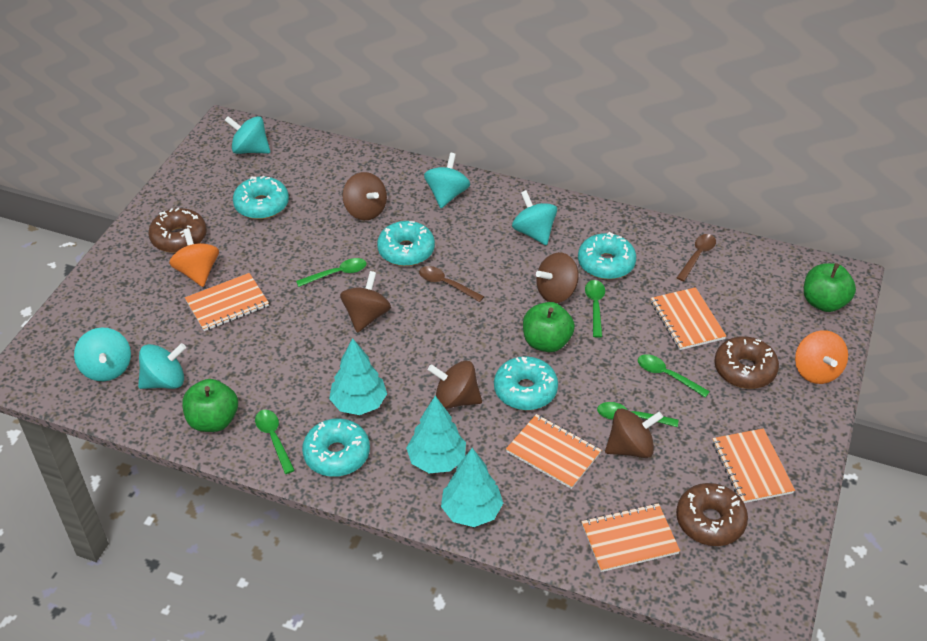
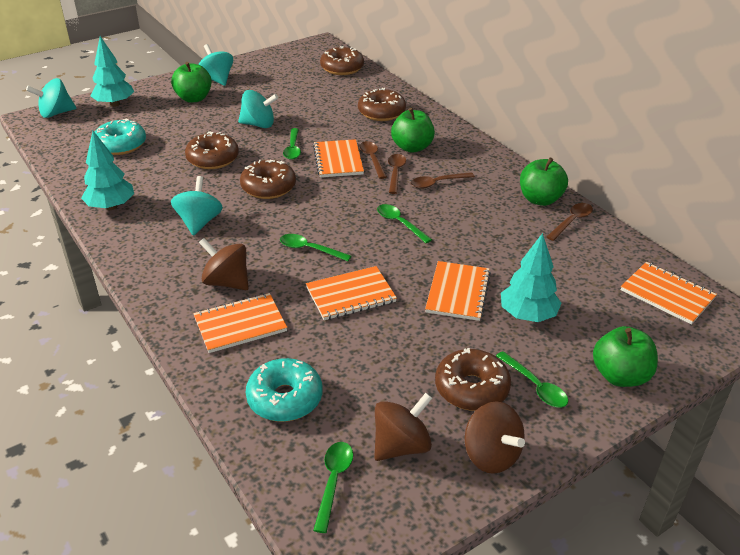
brown donut: [148,208,207,253] [676,483,748,546] [714,336,779,389] = 3 -> [185,131,239,169] [240,160,296,199] [320,46,364,75] [358,88,406,121] [435,348,511,411] = 5
brown spinning top: [340,271,391,333] [342,172,387,220] [428,360,482,409] [536,252,579,303] [605,408,663,458] = 5 -> [199,238,249,290] [374,393,432,461] [465,401,525,474] = 3
brown spoon: [419,266,484,302] [677,234,716,281] = 2 -> [360,141,387,179] [388,154,406,194] [411,172,475,189] [546,203,593,241] = 4
green apple: [182,379,238,432] [523,302,575,352] [804,263,856,312] = 3 -> [171,62,212,103] [391,108,435,153] [520,157,568,206] [593,326,658,387] = 4
orange spinning top: [169,228,219,287] [795,330,848,384] = 2 -> none = 0
turquoise donut: [233,176,289,219] [302,418,370,477] [377,221,435,266] [494,356,558,410] [578,232,636,279] = 5 -> [95,118,146,155] [246,358,322,422] = 2
turquoise spinning top: [74,327,131,381] [138,343,186,389] [224,116,270,154] [424,153,470,208] [512,190,557,245] = 5 -> [26,78,76,118] [171,176,223,236] [198,44,233,86] [238,90,278,128] = 4

